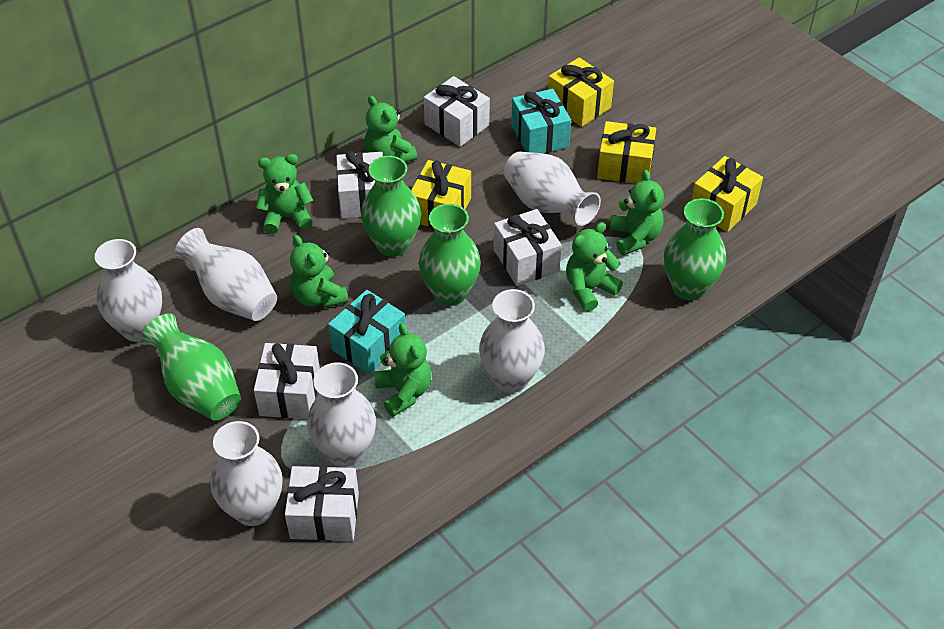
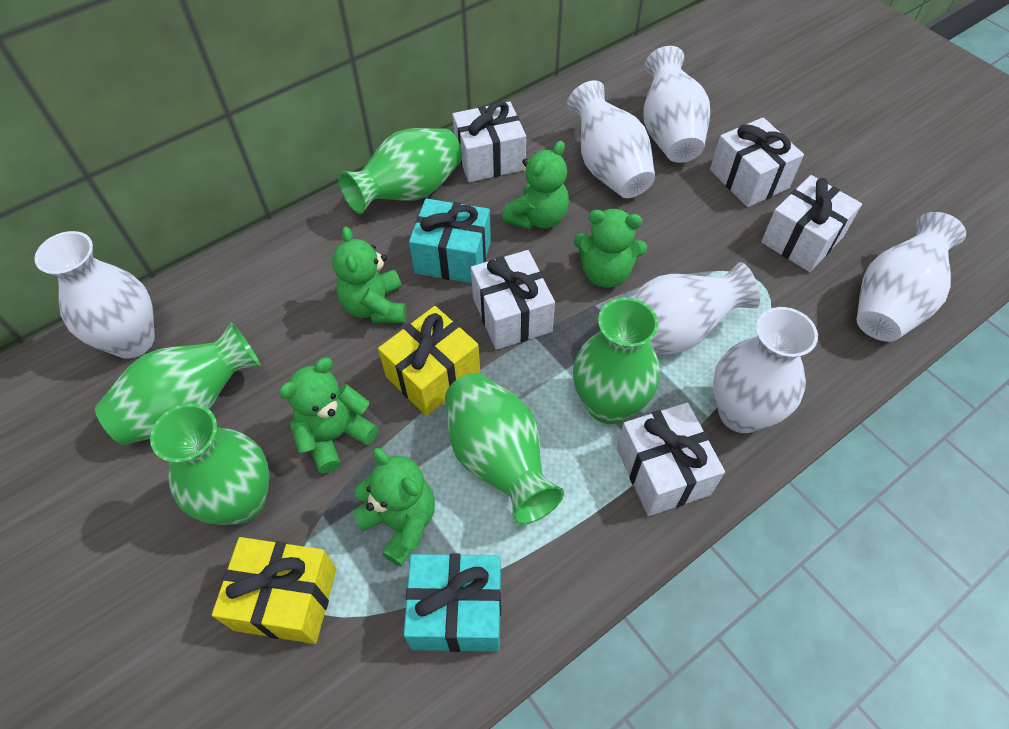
green teddy bear: [256,154,313,234] [290,235,349,308] [364,96,417,163] [374,323,432,417] [566,222,623,312] [610,170,664,255] = 6 -> [279,358,379,474] [332,227,406,323] [352,448,435,566] [502,141,569,230] [574,209,647,288] = 5
green vase: [142,313,241,421] [361,156,421,257] [419,204,481,306] [664,198,726,300] = 4 -> [95,323,260,445] [150,404,269,525] [338,128,462,214] [445,373,564,525] [573,298,660,424] = 5
yellow gift: [411,160,471,228] [548,57,614,127] [597,121,656,184] [692,156,763,232] = 4 -> [212,537,337,644] [378,306,480,416] = 2

